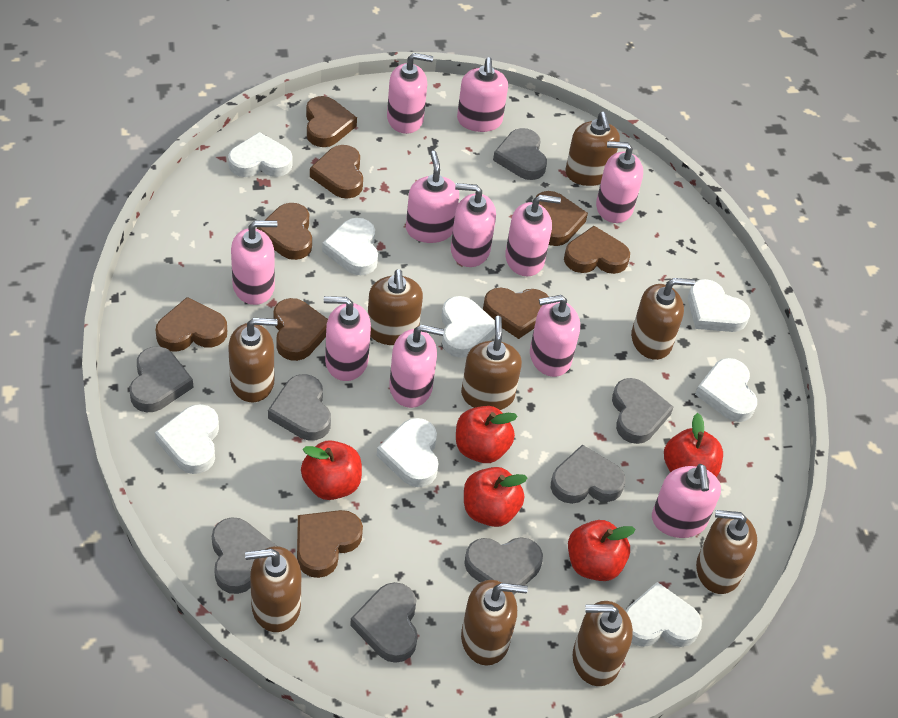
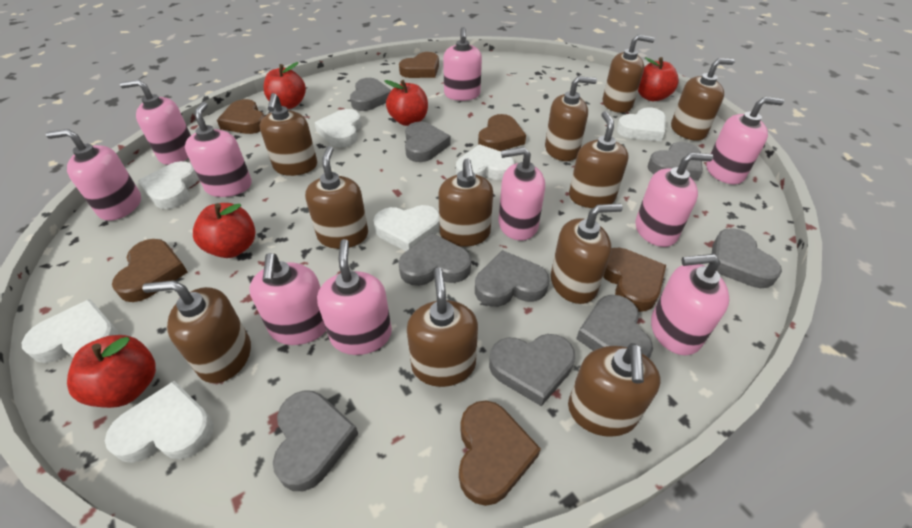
brown heart: [155,297,227,352] [256,203,312,260] [273,298,328,361] [297,510,363,578] [306,96,357,147] [310,145,363,199] [483,287,549,339] [535,191,588,246] [564,226,630,274] = 9 -> [112,239,188,302] [217,99,265,134] [399,52,439,78] [459,401,541,506] [478,114,526,151] [603,248,666,312] = 6
brown soap dispenser: [228,318,278,402] [245,546,301,632] [368,269,423,345] [461,316,522,410] [461,580,528,666] [565,112,620,186] [573,601,633,686] [631,278,695,360] [696,510,757,594] = 9 -> [142,280,251,383] [260,93,317,176] [305,146,368,249] [407,268,478,387] [438,158,493,247] [545,76,597,161] [551,204,623,304] [568,343,660,437] [569,111,629,208] [603,35,655,113] [671,58,735,141] = 11
grey heart: [130,346,193,412] [212,517,278,594] [268,374,331,441] [350,582,418,663] [464,537,543,595] [493,128,547,180] [551,444,626,504] [612,378,674,444] = 8 -> [273,390,358,491] [350,78,391,111] [398,233,471,286] [405,121,451,162] [475,250,550,307] [489,334,575,406] [576,295,653,358] [648,142,703,181] [712,228,782,288] = 9
pink soap dispenser: [231,220,277,305] [324,296,371,381] [387,53,433,134] [389,325,444,408] [406,151,459,243] [451,183,496,267] [457,57,508,132] [505,195,561,277] [530,295,580,377] [596,141,643,223] [652,464,721,538] = 11 -> [46,129,141,221] [120,80,191,165] [185,102,252,197] [249,253,326,345] [317,239,392,355] [443,27,482,101] [499,147,545,241] [635,152,713,247] [651,254,729,355] [707,97,784,184] = 10
white heart: [155,404,219,474] [228,132,293,177] [322,218,378,275] [377,418,439,487] [441,296,495,358] [626,582,702,647] [688,279,750,332] [695,358,757,422] = 8 -> [21,299,119,363] [105,381,214,463] [138,161,198,209] [315,109,362,147] [373,205,440,251] [456,144,514,180] [616,107,666,141] = 7

